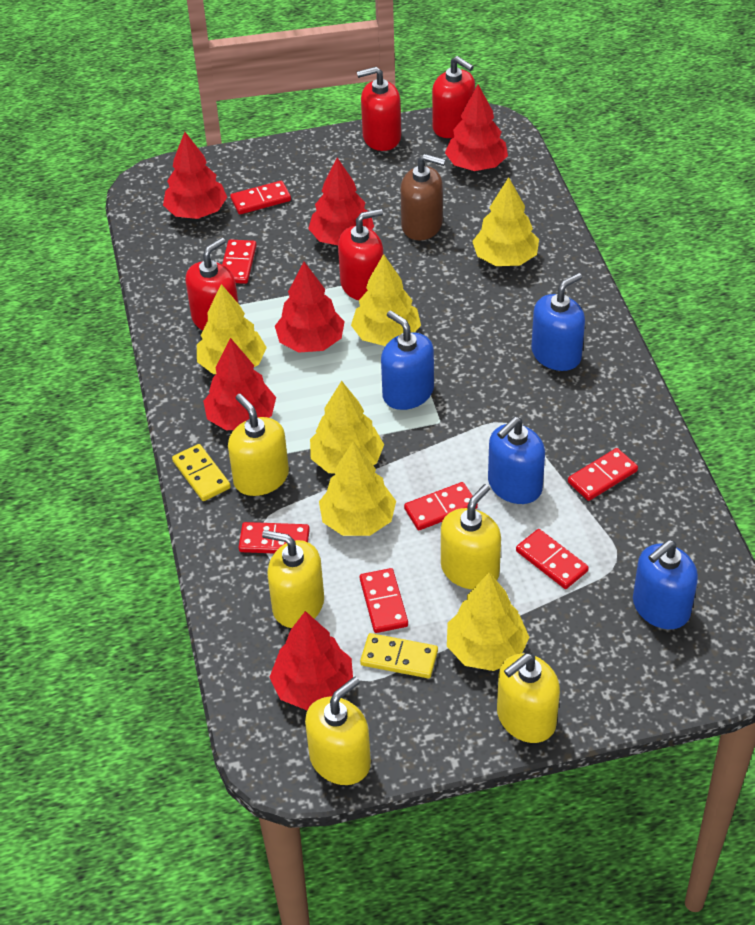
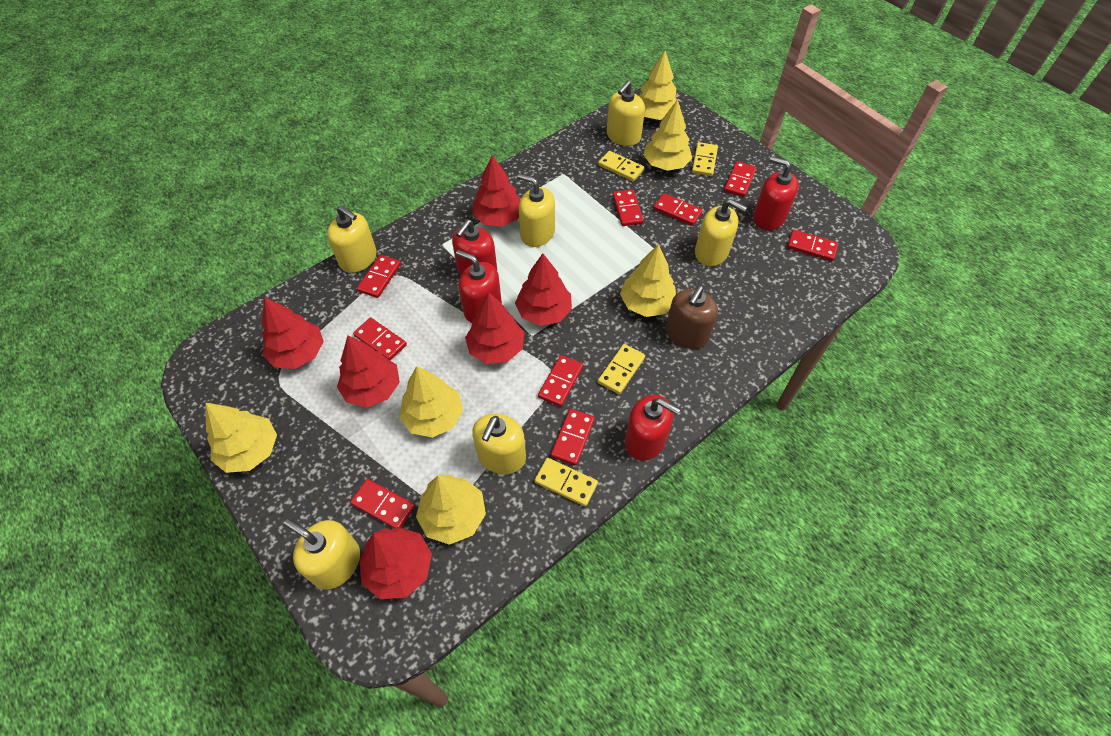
blue soap dispenser: [381,310,434,410] [488,417,545,504] [531,273,585,371] [633,540,698,629] = 4 -> none = 0
red domino: [222,239,257,284] [230,181,291,214] [239,522,310,553] [360,568,408,633] [404,482,478,530] [516,529,589,589] [568,448,638,501] = 7 -> [350,479,415,528] [353,318,407,360] [357,255,401,298] [538,355,583,407] [551,409,595,466] [612,189,644,226] [653,193,703,226] [724,161,756,197] [787,230,838,261] = 9
yellow domino: [172,444,231,501] [360,633,438,678] = 2 -> [534,458,598,507] [598,151,644,182] [598,344,645,394] [692,142,718,176] = 4
yellow soap dispenser: [228,394,289,496] [262,530,324,628] [305,677,371,785] [441,484,501,590] [497,653,560,743] = 5 -> [284,519,360,590] [327,206,377,273] [472,414,526,474] [517,174,555,247] [607,80,645,146] [695,199,747,266] = 6

